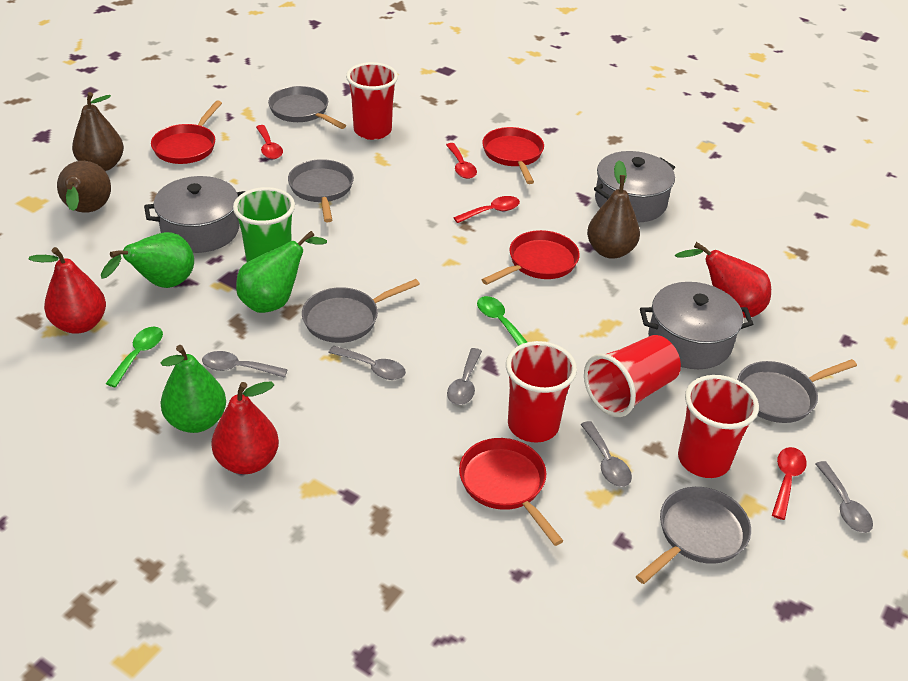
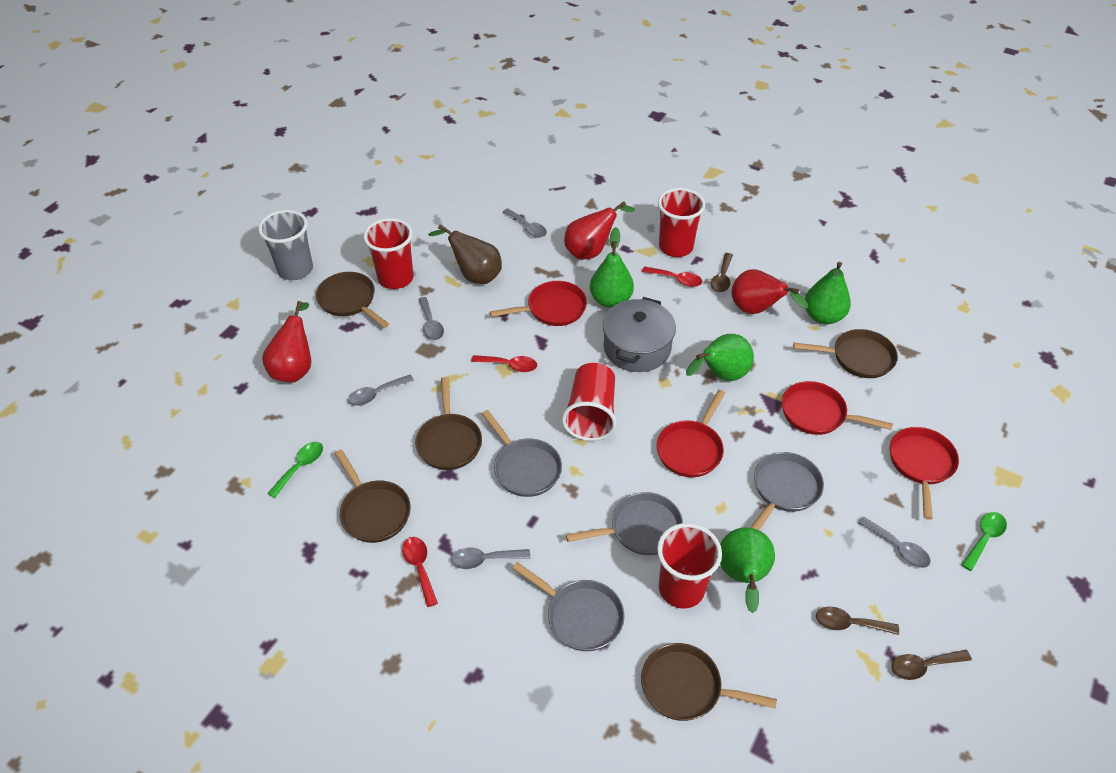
brown pan: none = 0 -> [316,272,389,328] [335,450,411,543] [415,377,482,470] [641,643,777,721] [793,329,898,378] = 5
brown pear: [57,161,111,213] [72,92,124,171] [587,160,640,259] = 3 -> [428,224,502,284] = 1
brown spoon: none = 0 -> [711,253,733,293] [816,607,899,635] [891,650,972,680] = 3
green cup: [233,187,295,262] = 1 -> none = 0
green pear: [101,232,194,288] [161,345,226,433] [236,231,327,313] = 3 -> [590,227,634,308] [686,334,754,381] [720,527,775,613] [805,262,851,324] = 4
grey cup: none = 0 -> [258,210,313,280] = 1
grey pan: [268,86,346,129] [288,159,354,222] [302,279,420,343] [636,487,751,584] [737,359,857,423] = 5 -> [482,410,562,497] [512,562,624,651] [566,492,683,555] [750,452,824,530] = 4
grey pot: [144,176,245,253] [594,151,675,223] [640,282,753,369] = 3 -> [603,297,676,372] = 1
red spoon: [256,125,283,159] [446,143,477,179] [453,196,520,223] [772,447,807,520] = 4 -> [402,537,438,607] [471,355,537,372] [642,266,702,287] = 3

